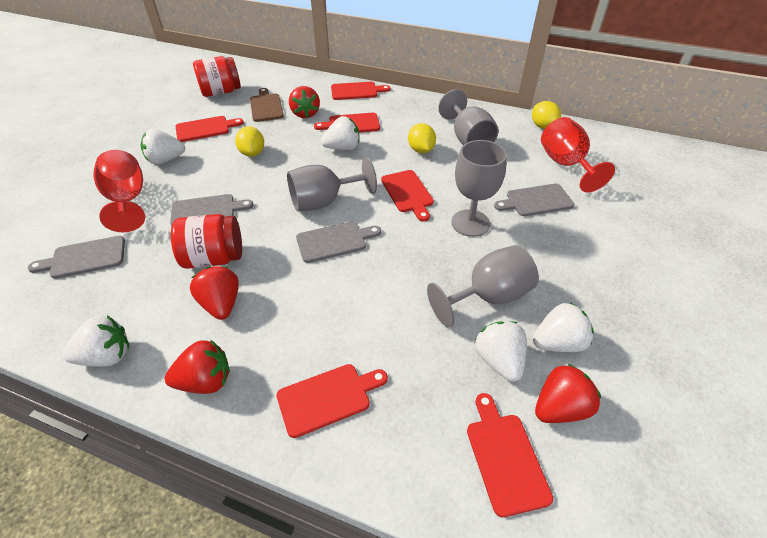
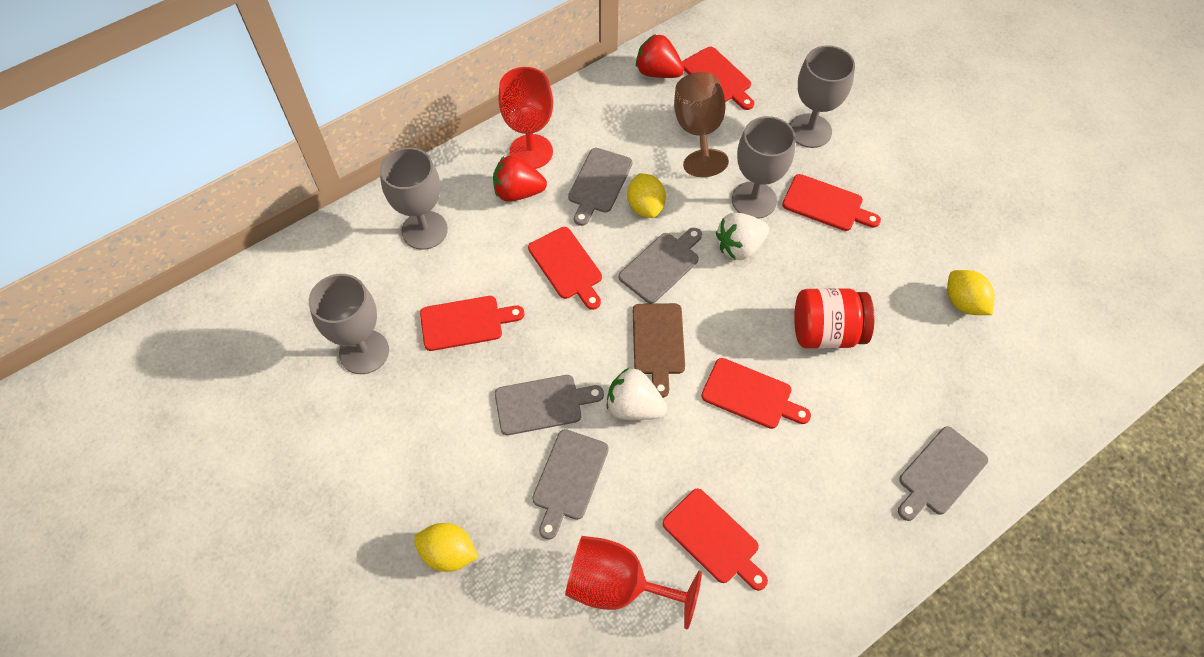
brown goblet: none = 0 -> [674,72,729,177] = 1
grey cutting board: [28,236,125,279] [170,194,253,227] [296,221,381,263] [494,184,574,216] = 4 -> [495,375,604,435] [532,429,609,540] [568,148,632,226] [619,227,702,304] [898,426,988,521] = 5
red jar: [171,214,242,269] [193,56,241,97] = 2 -> [794,288,874,349] = 1
red strawberry: [165,339,230,394] [190,266,239,320] [289,86,320,118] [535,363,601,423] = 4 -> [493,155,547,202] [636,34,684,78] = 2
white strawberry: [62,315,129,367] [141,129,185,165] [321,116,360,150] [475,321,527,382] [532,302,594,352] = 5 -> [607,368,667,420] [716,213,769,260] = 2

